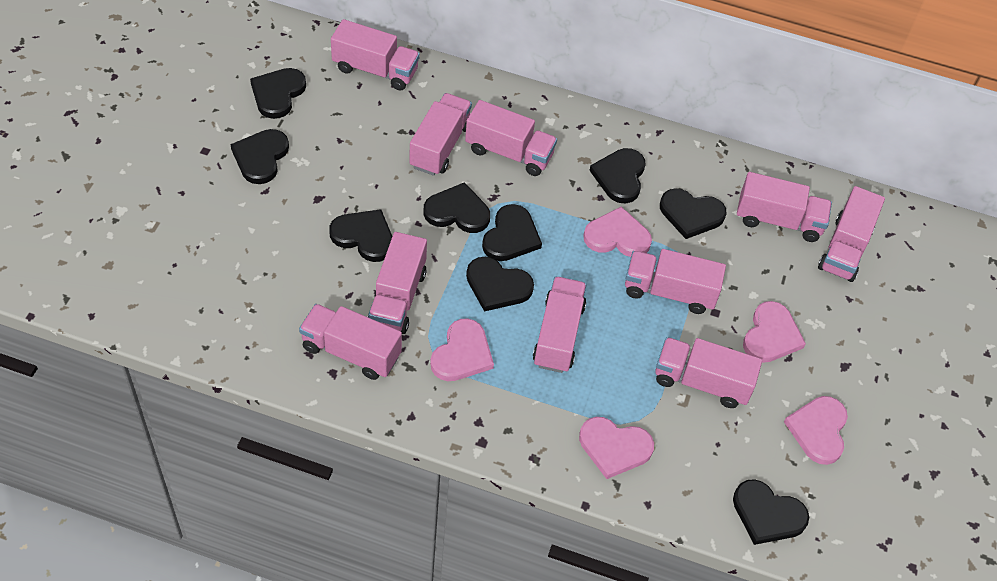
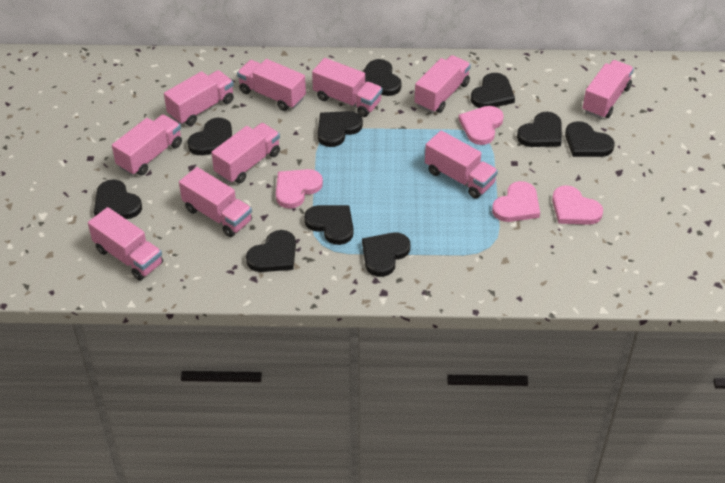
black heart: [230,129,289,184] [250,68,306,119] [329,209,392,262] [423,182,490,233] [466,257,534,312] [482,204,542,261] [589,148,646,203] [660,188,726,239] [733,479,809,545] = 9 -> [94,179,142,219] [187,118,232,155] [246,230,296,272] [304,205,354,245] [317,111,363,147] [362,233,410,277] [363,59,401,96] [471,73,515,108] [517,112,562,147] [565,121,614,157] = 10
pink heart: [430,318,494,381] [579,417,654,479] [583,207,652,257] [743,301,806,363] [784,396,848,465] = 5 -> [276,169,323,208] [458,106,504,145] [492,181,540,222] [552,185,603,225] = 4

